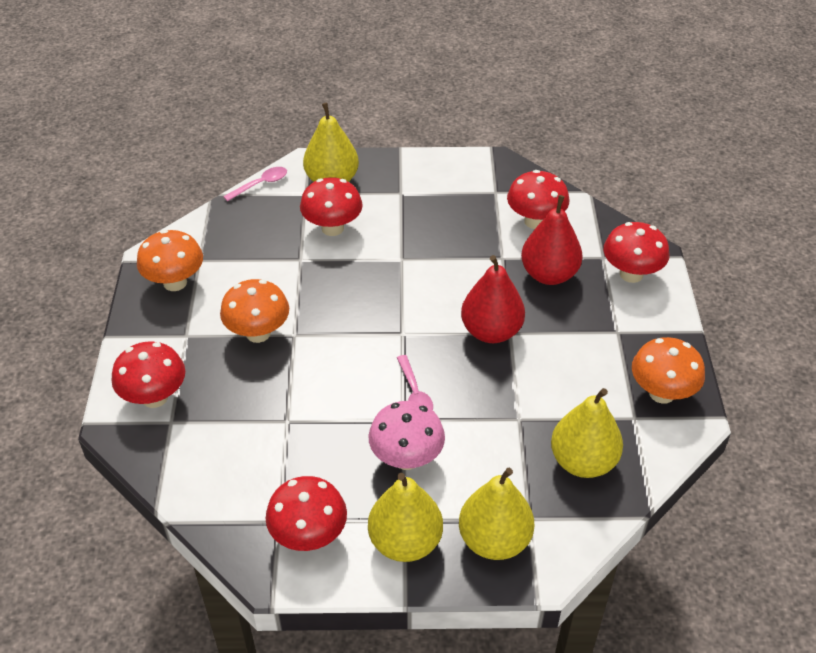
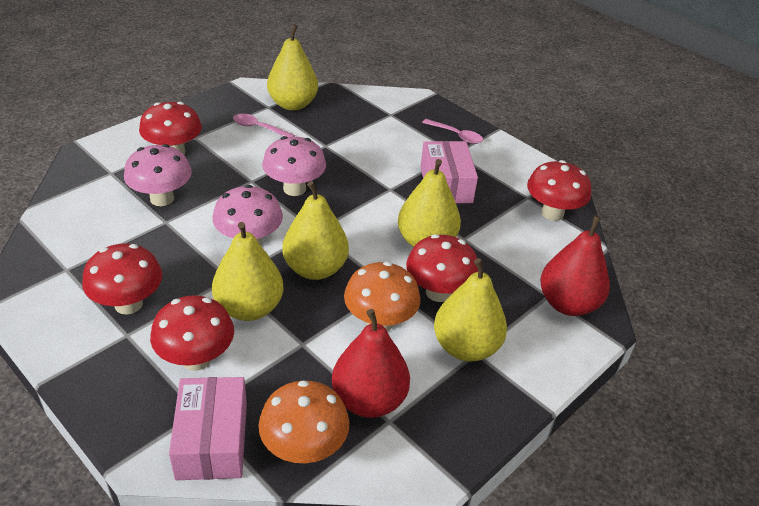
orange mushroom: [137,230,203,291] [220,279,289,343] [632,337,705,404] = 3 -> [258,380,349,463] [344,262,421,331] = 2
pink box: none = 0 -> [169,377,247,480] [420,141,478,203] = 2
pink mushroom: [368,401,445,470] = 1 -> [124,144,192,206] [213,185,283,246] [262,136,326,196] = 3
yellow pear: [303,103,359,182] [368,473,443,562] [459,468,534,560] [551,388,623,478] = 4 -> [212,222,283,321] [267,24,318,111] [282,181,349,280] [398,159,461,247] [434,258,507,361] = 5

